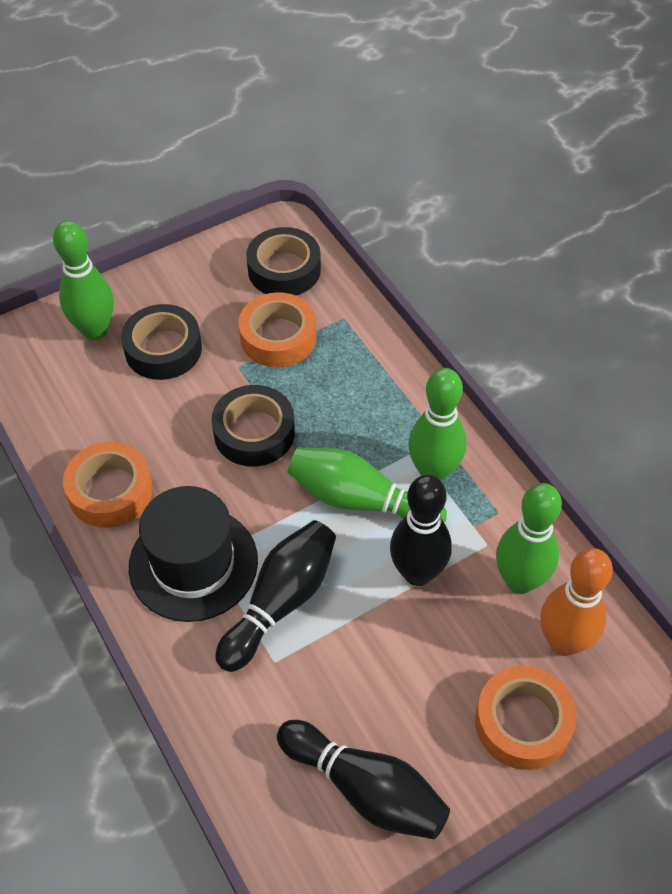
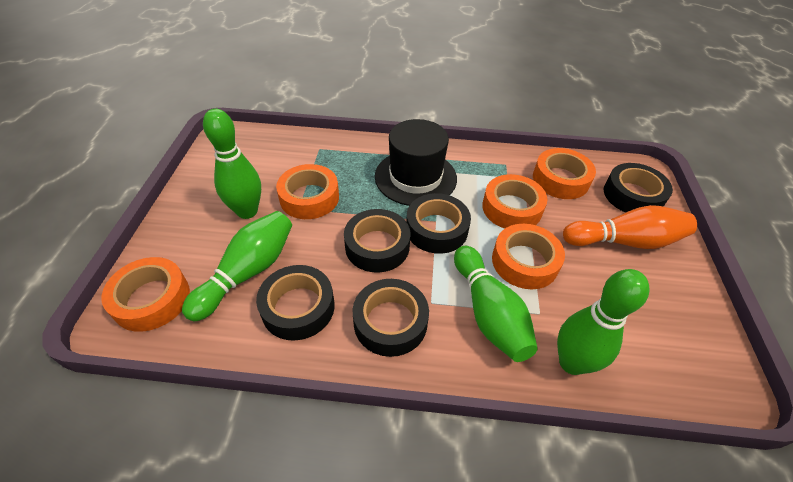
black bowling pin: [215,520,336,672] [277,720,450,839] [390,475,452,586] = 3 -> none = 0
black tape: [121,304,202,380] [211,385,295,467] [246,227,321,296] = 3 -> [256,265,335,341] [344,209,410,273] [353,279,429,357] [406,193,471,254] [604,163,673,213] = 5
orange tape: [63,442,153,528] [238,292,317,367] [475,666,577,770] = 3 -> [102,257,190,332] [276,164,339,219] [482,174,547,229] [492,224,565,289] [533,148,596,199] = 5

